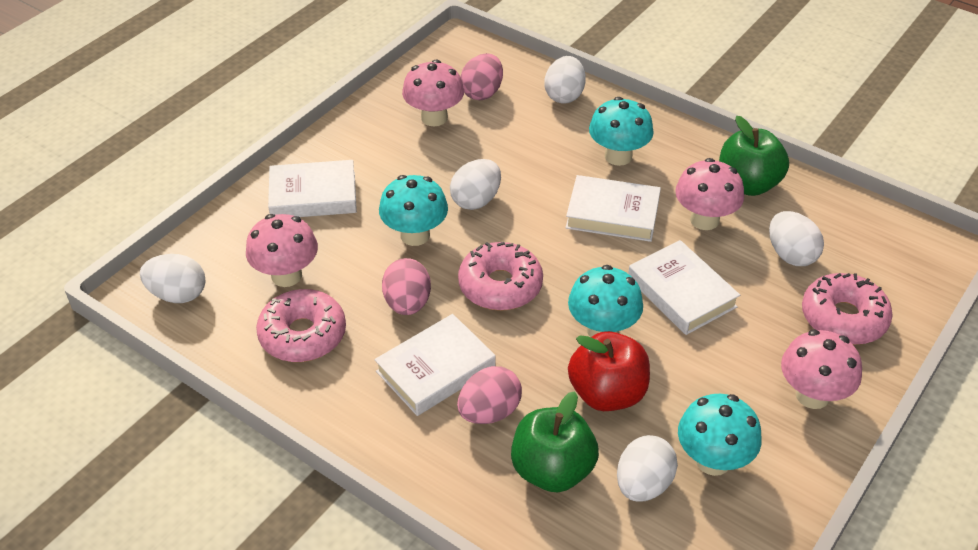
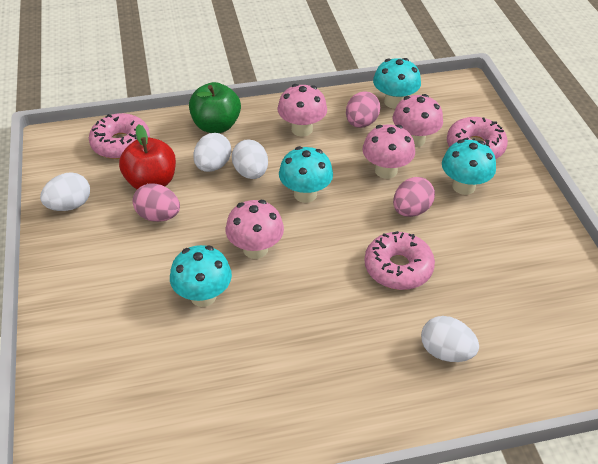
green apple: [511,392,599,492] [719,116,789,196] = 2 -> [189,82,241,133] = 1
white book: [268,160,357,217] [374,314,496,416] [565,175,661,242] [628,240,740,335] = 4 -> none = 0
white egg: [140,254,205,303] [450,159,501,210] [544,56,586,104] [617,435,678,502] [769,211,824,266] = 5 -> [40,172,90,211] [193,133,231,172] [232,139,268,179] [421,316,479,362] = 4

